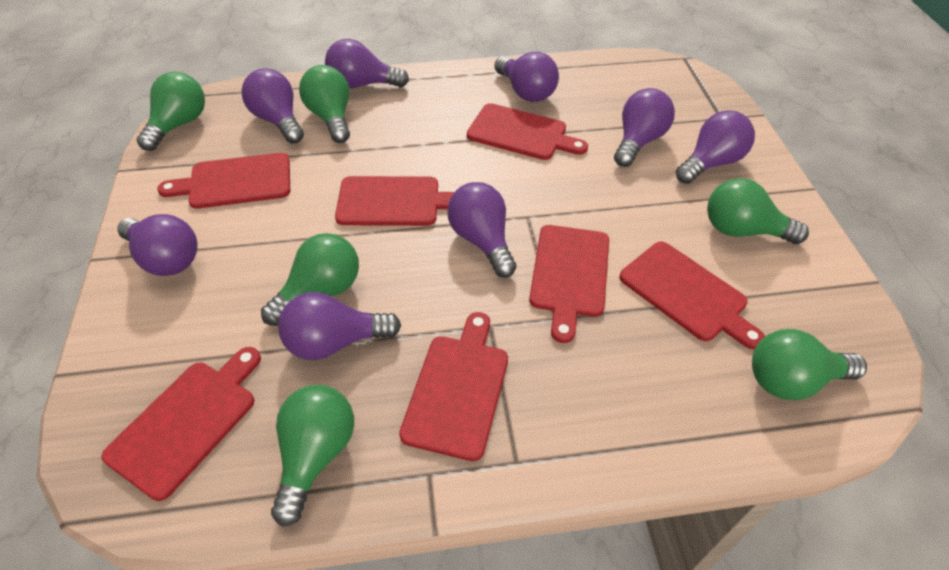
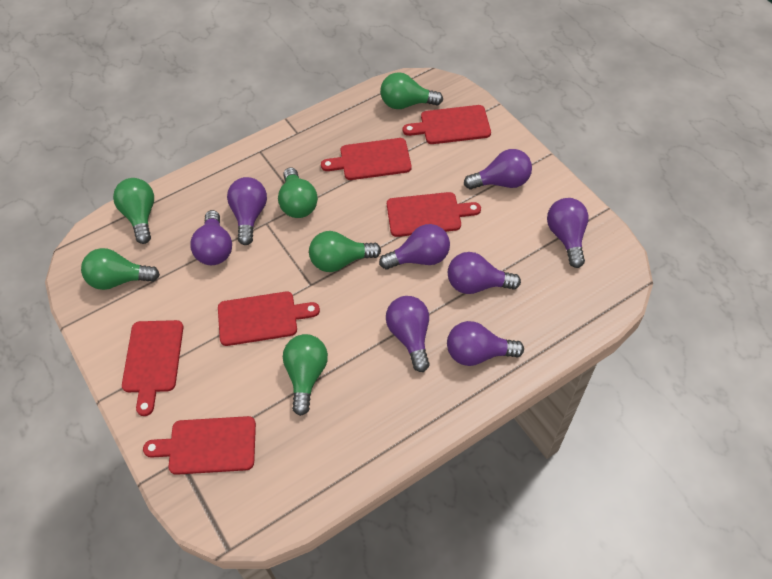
red cutting board: [102,347,261,501] [157,153,290,209] [335,176,454,226] [399,312,508,461] [467,103,588,160] [529,225,609,343] [619,242,765,349] = 7 -> [122,320,184,416] [143,416,256,475] [218,291,320,346] [321,138,412,180] [387,192,481,237] [403,105,491,144] = 6

